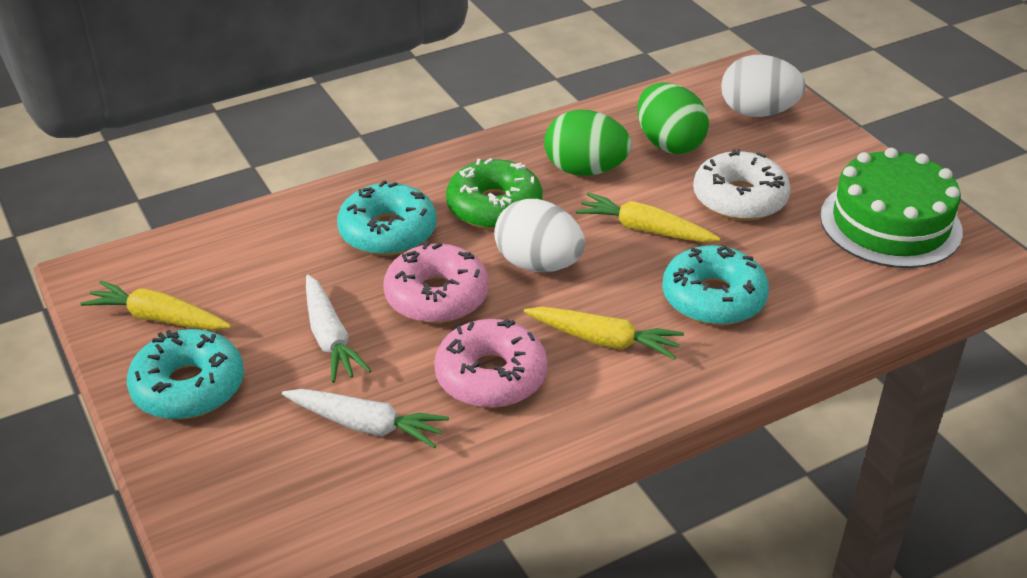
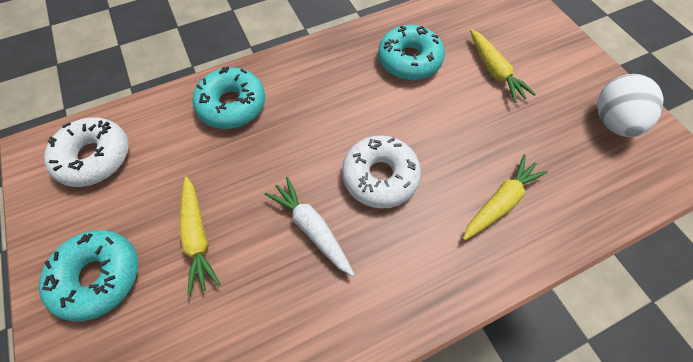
green cake: [820,148,963,268] = 1 -> none = 0
green donut: [446,158,542,229] = 1 -> none = 0
green egg: [544,110,631,176] [637,83,709,154] = 2 -> none = 0
pink donut: [383,242,489,323] [434,319,547,408] = 2 -> none = 0
white carrot: [282,389,449,448] [306,275,372,383] = 2 -> [265,177,355,277] = 1
white donut: [693,149,791,221] = 1 -> [44,117,129,187] [342,135,421,209] = 2
white egg: [494,199,585,272] [721,55,806,117] = 2 -> [597,74,664,137] = 1

